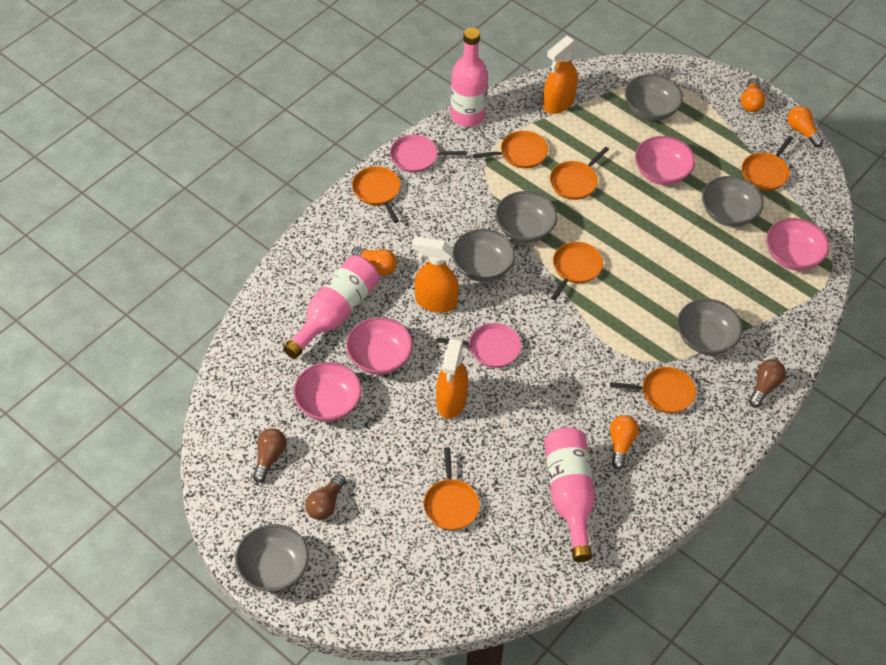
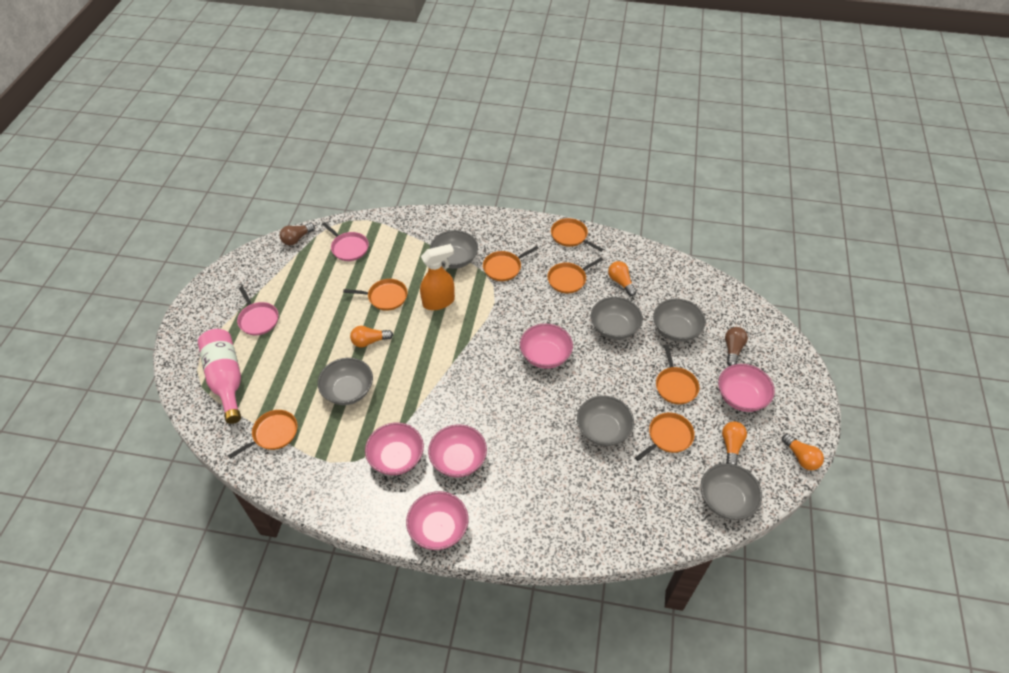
brown light bulb: [253,428,286,483] [305,474,346,520] [749,359,786,407] = 3 -> [279,223,315,245] [725,327,748,366] = 2
orange spray bottle: [411,236,459,313] [436,337,468,419] [543,36,579,114] = 3 -> [420,244,455,310] = 1
pink bottle: [283,255,379,359] [450,28,488,127] [544,427,595,562] = 3 -> [198,329,241,424] = 1
pink bowl: [293,362,362,422] [346,317,413,375] [635,136,695,185] [766,218,830,271] = 4 -> [365,423,424,475] [406,491,468,550] [428,424,487,477] [520,324,573,369] [718,364,775,412] = 5

